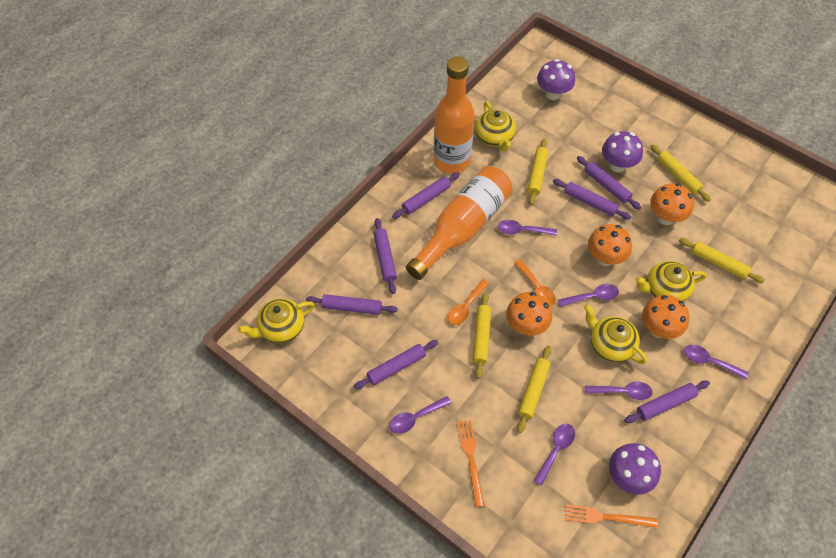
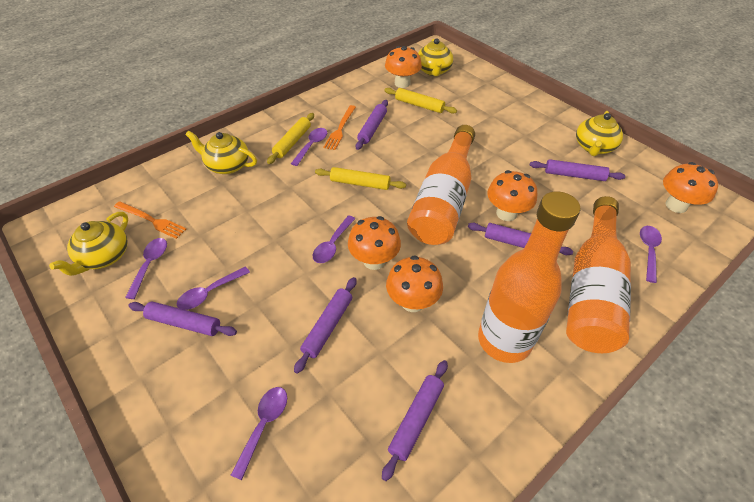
orange bottle: [406,166,513,280] [434,56,475,173] = 2 -> [407,125,475,245] [478,191,580,363] [566,196,631,353] = 3
orange mushroom: [506,292,552,336] [588,224,632,266] [642,295,689,339] [650,183,694,225] = 4 -> [348,216,401,270] [385,46,422,88] [386,255,443,312] [487,170,537,221] [663,162,718,213] = 5
orange spoon: [448,279,489,325] [514,259,556,306] = 2 -> none = 0
purple mushroom: [537,59,575,100] [602,131,643,172] [609,443,661,495] = 3 -> none = 0
purple rolling pin: [306,294,398,315] [353,340,438,389] [374,218,397,294] [392,173,460,219] [553,179,631,219] [577,156,641,210] [624,381,710,423] = 7 -> [128,301,237,336] [294,277,357,374] [356,100,388,150] [382,360,448,481] [468,223,573,255] [530,159,625,181] = 6
yellow rolling pin: [473,292,491,378] [517,346,551,433] [528,139,548,205] [650,144,711,202] [679,238,765,283] = 5 -> [267,113,314,164] [315,167,406,190] [384,88,457,114] = 3

